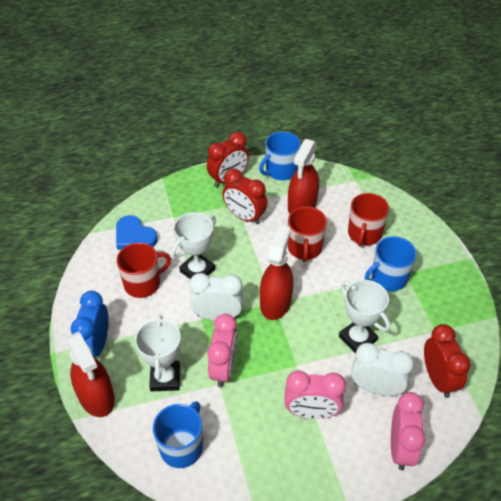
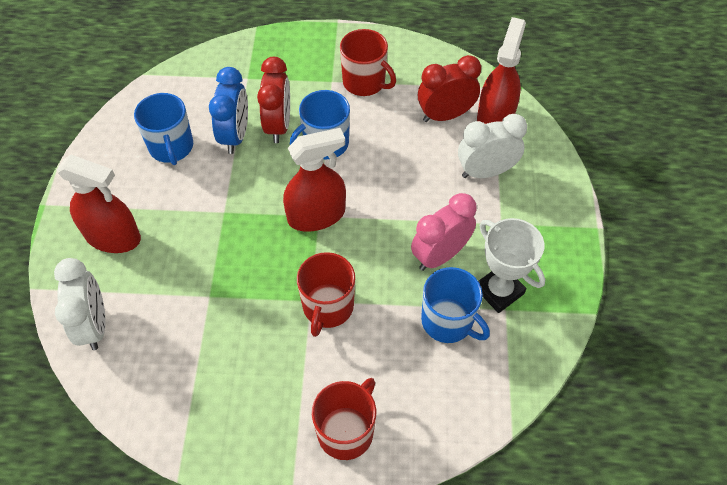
blue heart: [116,215,158,250] = 1 -> none = 0
pink clock: [207,314,238,387] [284,370,346,419] [391,392,425,470] = 3 -> [411,193,477,271] = 1
red clock: [207,132,249,187] [222,169,267,225] [424,324,471,398] = 3 -> [257,57,290,143] [418,55,481,122] = 2
white trophy: [135,315,181,391] [171,212,216,279] [339,280,390,354] = 3 -> [478,218,545,313] = 1

